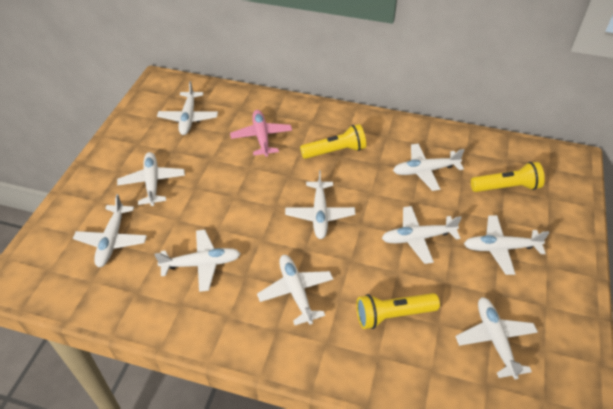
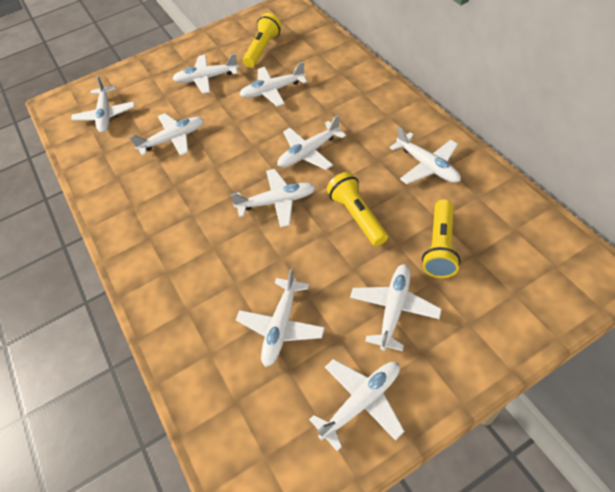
pink plane: [230,110,292,157] = 1 -> none = 0

